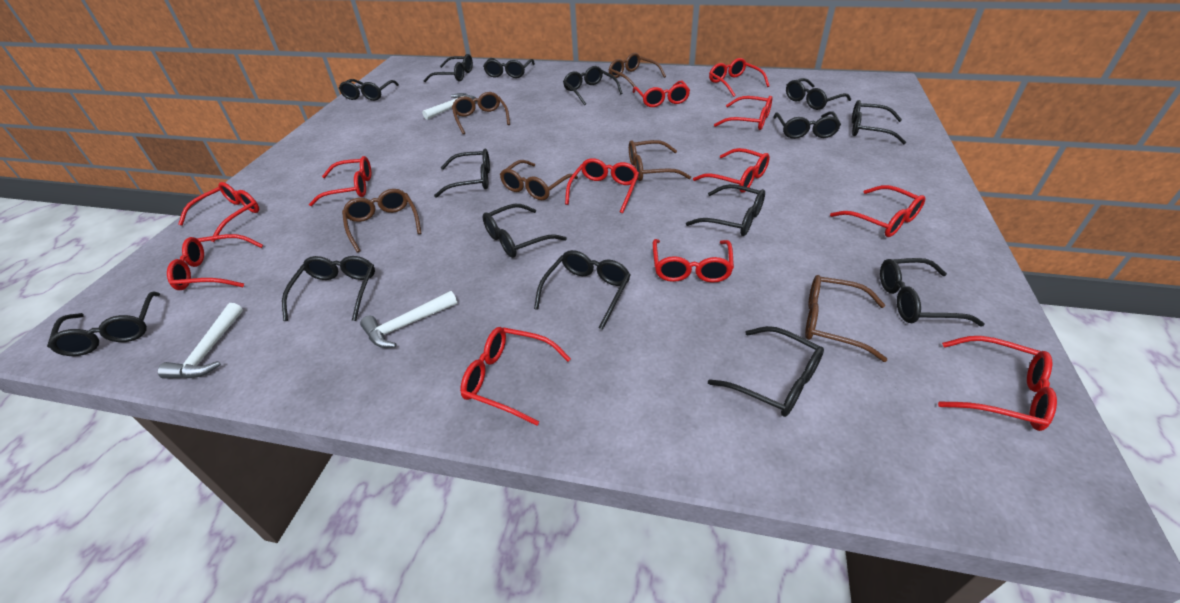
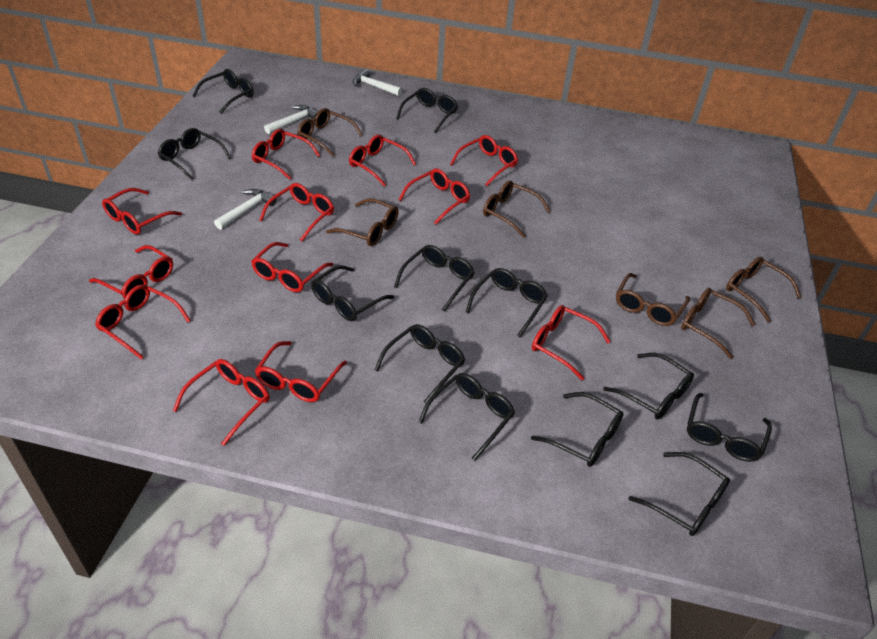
black glasses: [47,291,160,356] [282,256,375,321] [339,79,399,101] [424,54,473,82] [434,149,490,198] [483,58,535,78] [483,204,567,258] [534,250,631,330] [563,66,623,105] [686,184,765,236] [708,326,824,417] [773,111,841,139] [786,78,851,110] [852,100,906,144] [880,258,984,327] = 15 -> [158,128,231,180] [192,69,254,113] [311,265,394,321] [375,324,465,404] [394,245,475,311] [396,88,458,133] [418,373,515,461] [466,268,548,337] [531,392,624,467] [603,353,694,419] [629,452,730,536] [687,393,772,462] = 12

